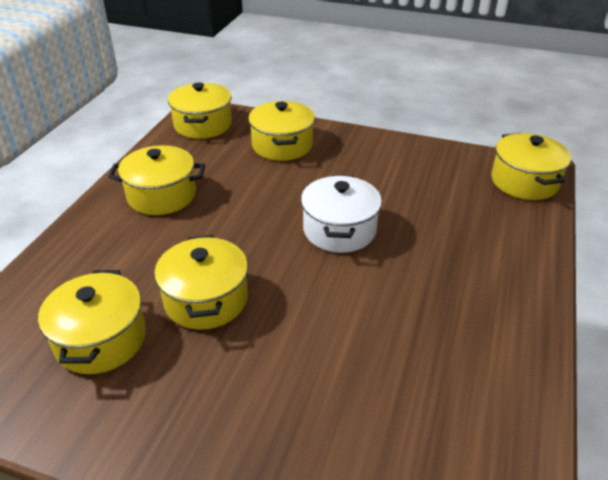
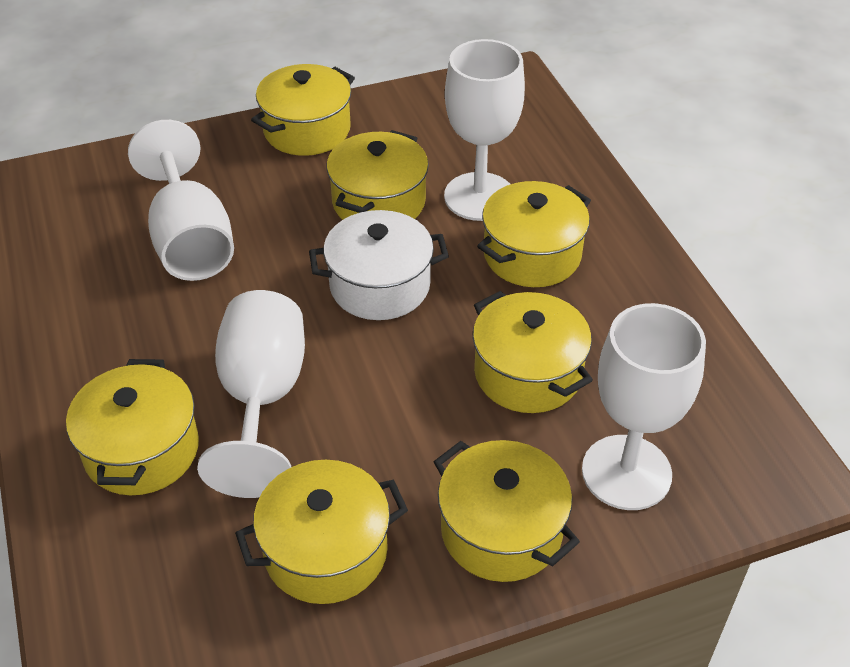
white goblet: none = 0 -> [128,120,234,281] [197,290,305,498] [444,39,525,221] [582,303,706,510] = 4
yellow pot: [38,270,146,374] [108,145,205,215] [154,235,248,330] [168,83,232,139] [248,101,315,161] [491,133,571,200] = 6 -> [66,359,199,495] [235,460,408,604] [251,64,355,156] [326,130,429,220] [434,440,580,582] [473,291,593,413] [477,181,591,287] = 7

